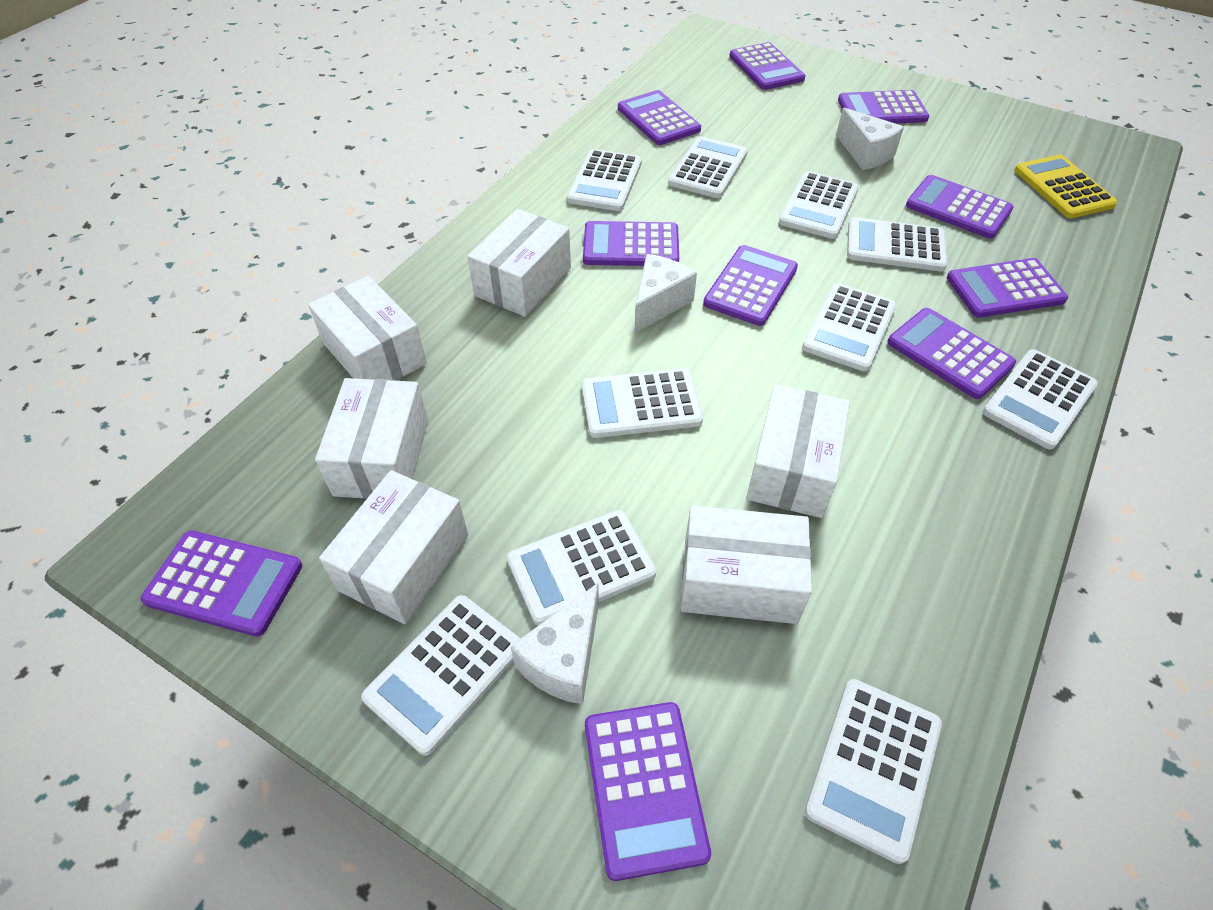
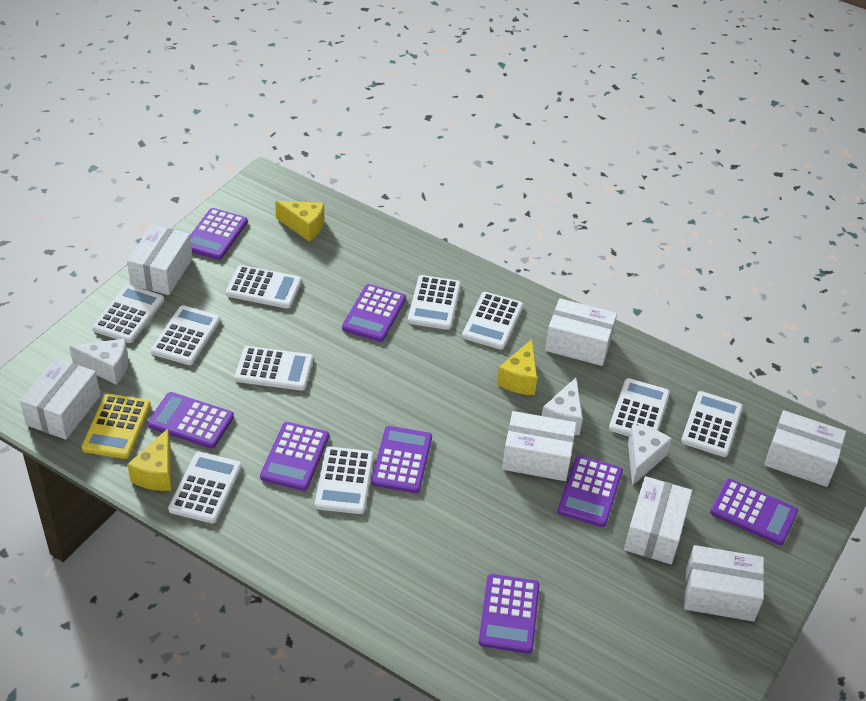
purple calculator: [141,531,302,637] [583,221,679,266] [585,702,711,881] [618,90,701,145] [703,245,798,326] [729,42,805,90] [838,90,929,124] [887,308,1016,399] [906,175,1013,239] [947,258,1068,318] = 10 -> [147,392,234,449] [190,208,248,260] [260,422,329,491] [342,284,406,342] [371,426,432,493] [479,574,540,653] [558,455,623,527] [710,479,798,545] = 8
white box: [308,276,427,381] [315,378,428,499] [319,470,468,624] [467,209,571,317] [681,505,812,624] [746,384,850,518] = 6 -> [20,358,100,440] [127,225,193,295] [502,411,576,481] [545,298,617,366] [624,476,692,564] [684,545,764,622] [764,410,846,487] = 7
yellow cheese: none = 0 -> [127,429,171,491] [275,201,324,242] [497,339,537,395] = 3

